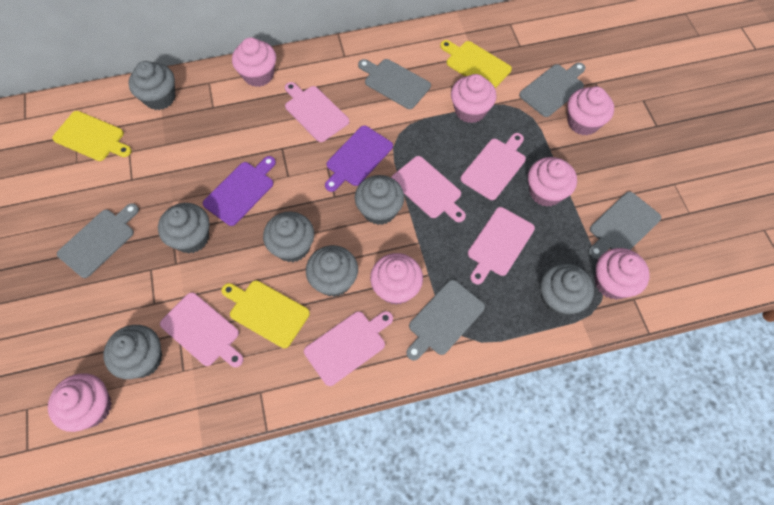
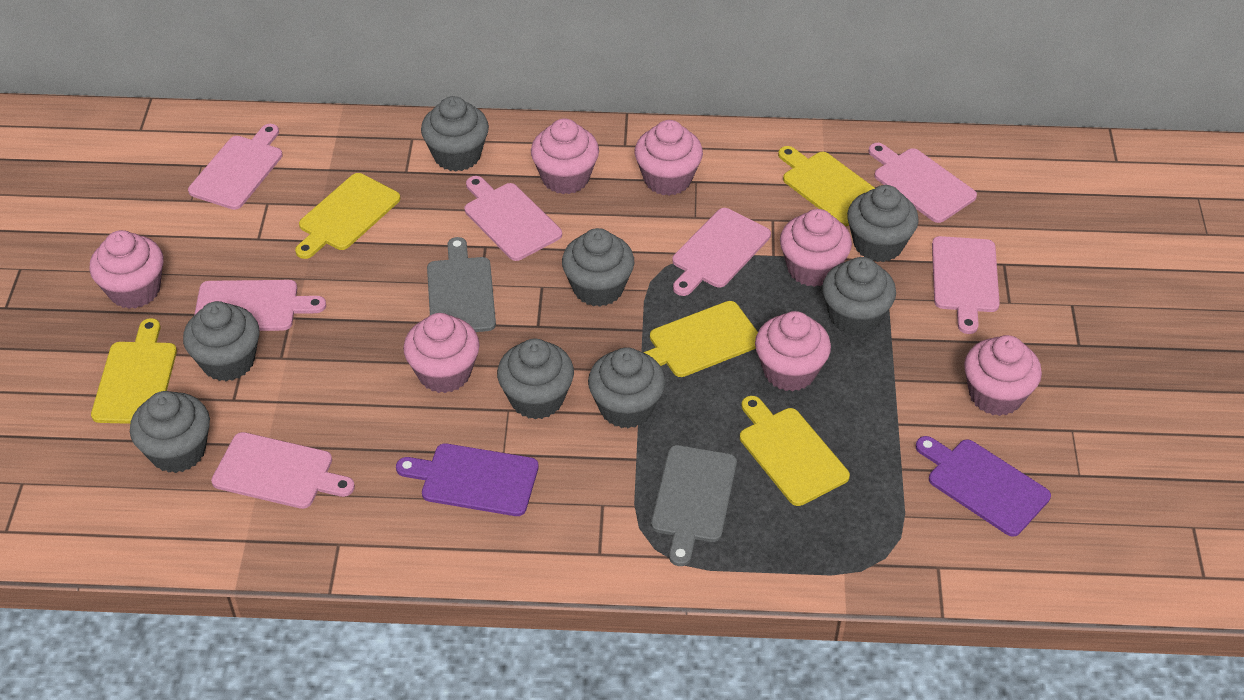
grey cupcake: [103,325,162,379] [128,61,176,110] [158,203,210,253] [263,212,314,262] [306,245,358,297] [355,175,404,225] [540,263,594,315] = 7 -> [130,391,210,473] [183,301,259,381] [421,96,489,171] [497,339,574,419] [562,228,634,307] [588,347,665,429] [822,257,896,336] [847,185,919,262] = 8
grey cutting board: [57,203,139,278] [358,59,431,109] [406,280,485,361] [519,63,586,117] [588,191,661,259] = 5 -> [427,237,496,332] [651,445,737,566] = 2
pink cutting board: [160,292,244,367] [285,82,349,142] [304,311,393,386] [391,156,466,222] [461,133,526,200] [468,207,535,284] = 6 -> [188,124,283,210] [194,280,326,331] [211,432,355,509] [465,176,562,261] [672,208,771,296] [868,143,977,223] [932,236,1000,334] = 7
yellow cutting board: [52,111,132,161] [221,280,310,348] [440,40,512,88] = 3 -> [91,318,177,424] [295,173,400,259] [643,301,758,377] [740,396,850,506] [778,146,875,226] = 5

